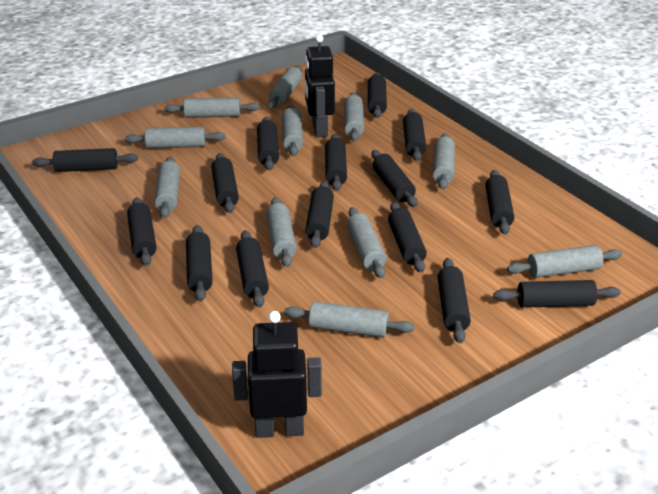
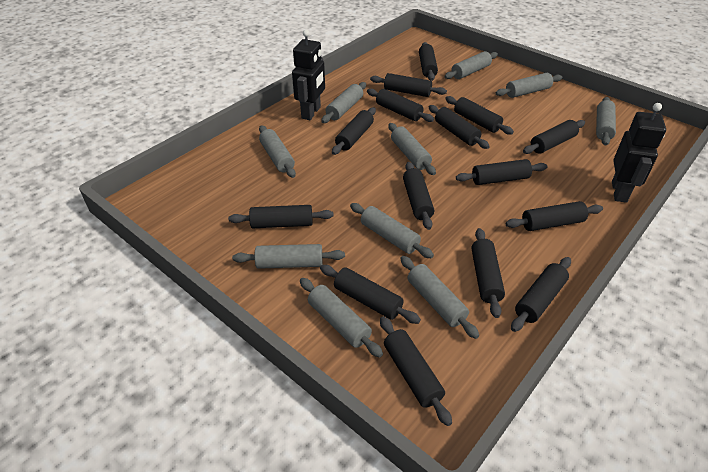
grey rolling pin: [125,127,226,149] [154,157,180,218] [165,97,260,118] [266,197,297,268] [269,65,302,108] [282,105,303,156] [284,302,415,338] [344,92,364,142] [347,207,387,279] [433,133,455,190] [507,245,622,278] = 11 -> [232,244,345,269] [259,125,296,178] [300,278,383,358] [321,82,366,123] [350,203,434,258] [388,123,436,175] [400,256,479,339] [444,51,498,79] [496,73,562,98] [596,97,616,146] = 10

